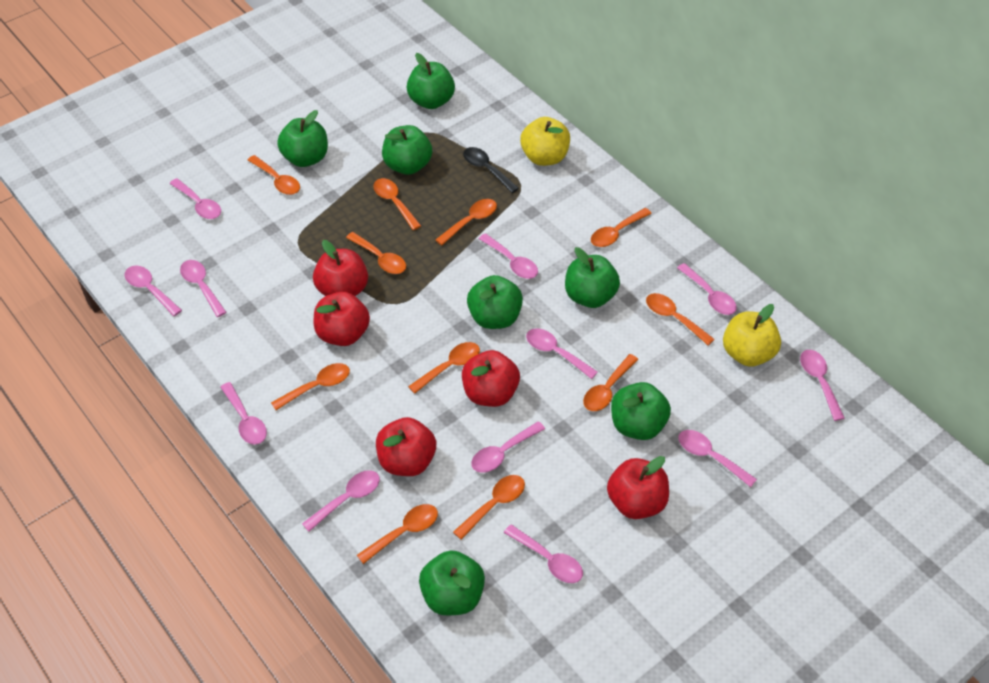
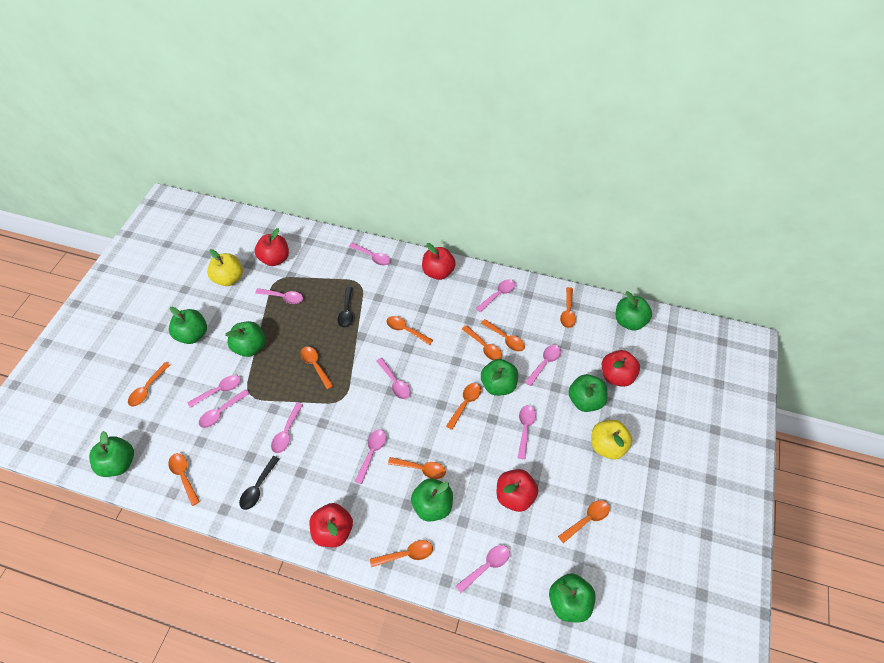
black spoon: [463,147,519,193] = 1 -> [239,456,279,510] [338,287,353,328] = 2
green apple: [277,110,328,167] [382,125,432,175] [407,53,455,109] [419,550,485,616] [467,275,523,329] [565,247,620,308] [611,382,671,440] = 7 -> [89,431,134,477] [169,307,207,344] [225,321,265,357] [411,478,453,522] [481,359,518,396] [549,573,596,622] [568,374,607,412] [616,291,652,331] = 8
pink spoon: [125,266,182,316] [170,178,221,219] [180,260,226,317] [220,382,267,444] [302,470,380,532] [471,421,545,473] [479,233,538,279] [504,524,583,583] [526,328,598,379] [677,263,737,315] [679,430,757,487] [800,350,845,421] = 12 -> [187,375,241,408] [199,389,249,428] [255,288,303,304] [271,403,303,453] [349,243,390,266] [355,429,386,484] [376,358,410,399] [456,545,510,593] [476,279,515,312] [518,405,536,459] [525,345,561,386] = 11

